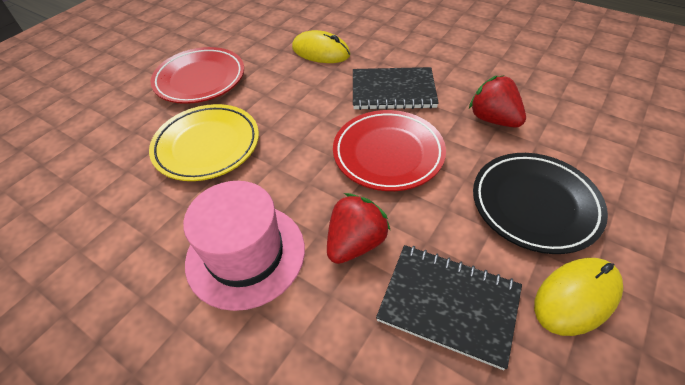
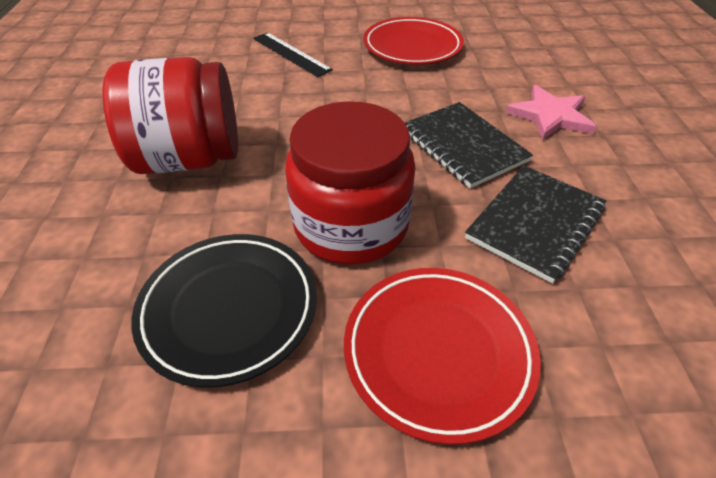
black ruler: none = 0 -> [253,32,333,77] = 1
pink hat: [183,181,305,311] = 1 -> none = 0
pink star: none = 0 -> [505,85,596,140] = 1
red jar: none = 0 -> [103,57,238,174] [285,101,415,265] = 2
red strawberry: [327,193,390,264] [469,75,526,128] = 2 -> none = 0
yellow mouse: [292,30,350,63] [534,258,624,336] = 2 -> none = 0
yellow plate: [149,104,259,181] = 1 -> none = 0

